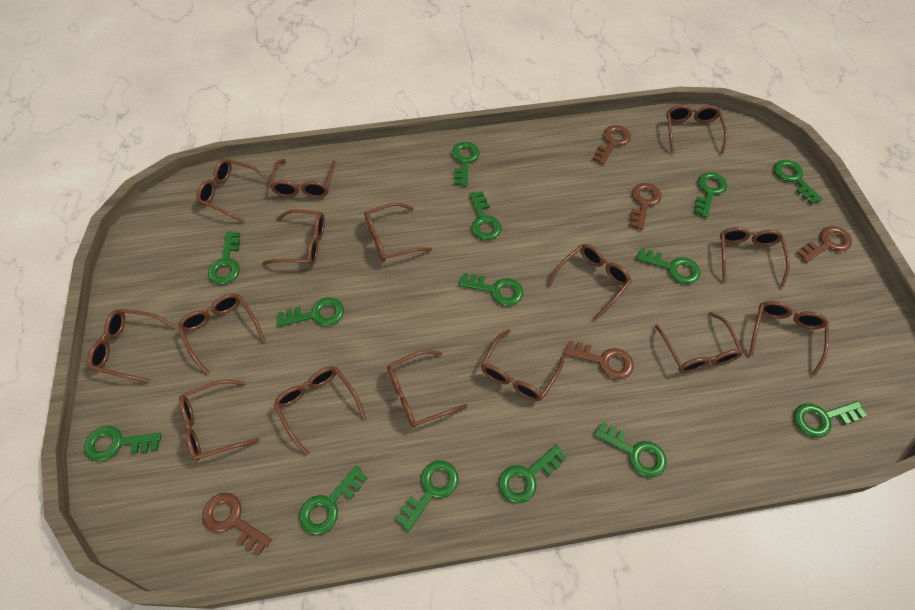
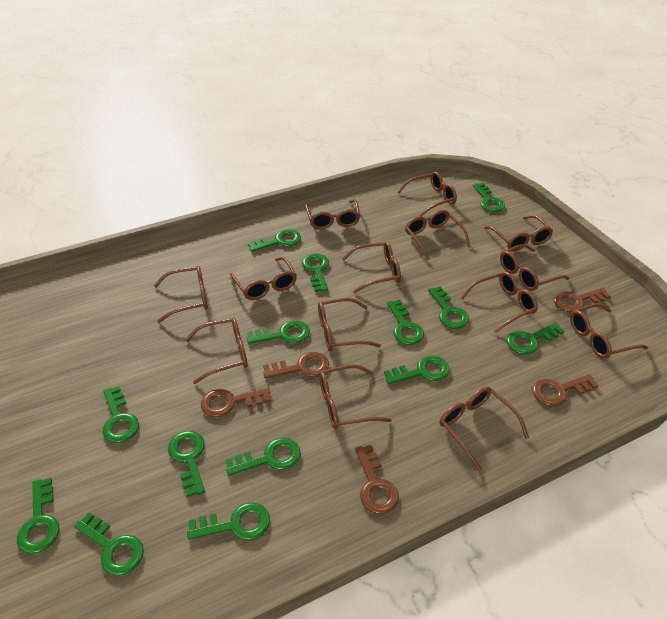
brown glasses: [87,309,176,383] [177,294,265,374] [179,380,260,461] [196,159,271,223] [262,209,325,265] [270,159,335,198] [274,366,366,456] [364,203,432,262] [387,350,468,428] [481,329,564,401] [548,244,632,321] [655,312,743,373] [666,105,728,154] [720,227,790,287] [749,301,829,376] = 15 -> [154,266,208,323] [185,317,248,384] [229,257,297,300] [305,199,360,229] [318,298,381,351] [319,364,392,429] [342,241,401,293] [398,172,457,216] [405,210,470,260] [439,387,529,471] [461,271,538,333] [484,215,553,251] [500,244,570,291] [570,303,648,359] = 14

